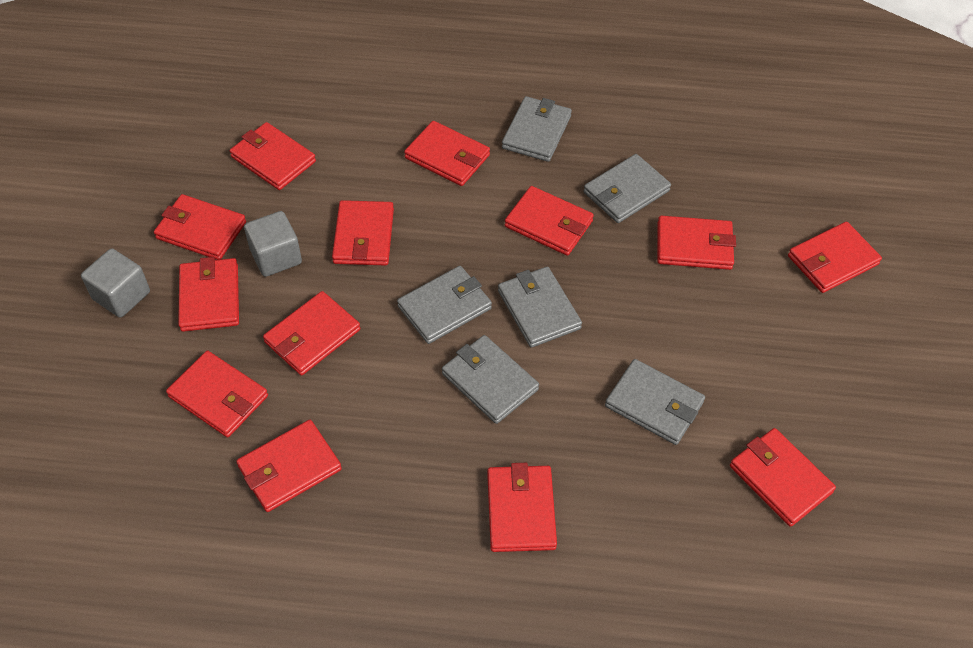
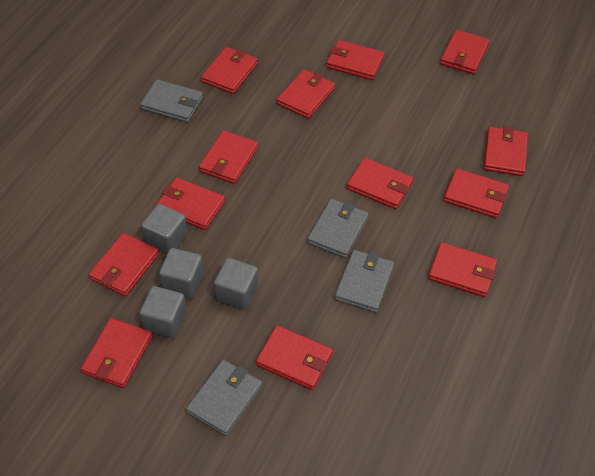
grey cube: [81,248,150,318] [244,211,302,277] = 2 -> [140,286,186,338] [141,204,188,254] [159,248,204,298] [214,258,258,310] = 4
grey wallet: [397,266,492,344] [442,335,539,424] [498,267,582,348] [502,96,572,162] [584,154,671,223] [605,359,705,445] = 6 -> [140,79,203,122] [186,360,262,436] [307,199,369,258] [334,250,394,313] = 4

